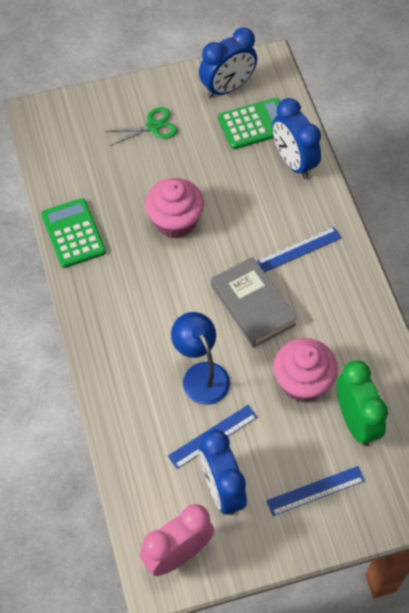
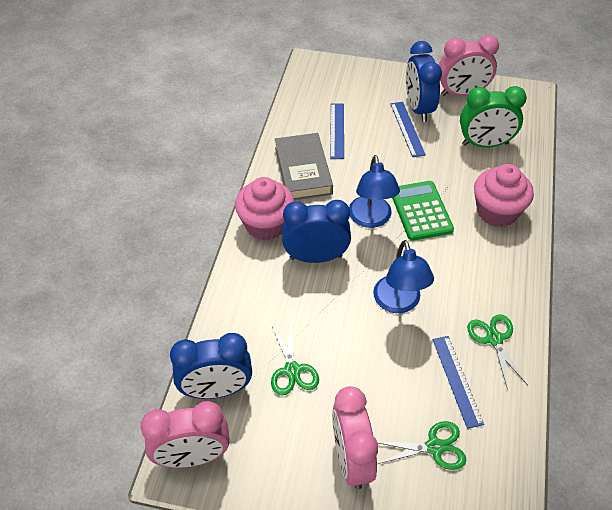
blue lamp: [171,312,230,405] = 1 -> [349,155,400,228] [373,240,434,313] = 2
green calculator: [41,198,106,268] [218,98,280,149] = 2 -> [392,181,454,241] = 1
green scissors: [105,107,177,146] = 1 -> [271,320,319,396] [377,421,466,470] [467,314,528,390] = 3
pink clock: [140,504,214,576] = 1 -> [141,401,230,468] [332,386,378,489] [439,35,499,96] = 3

